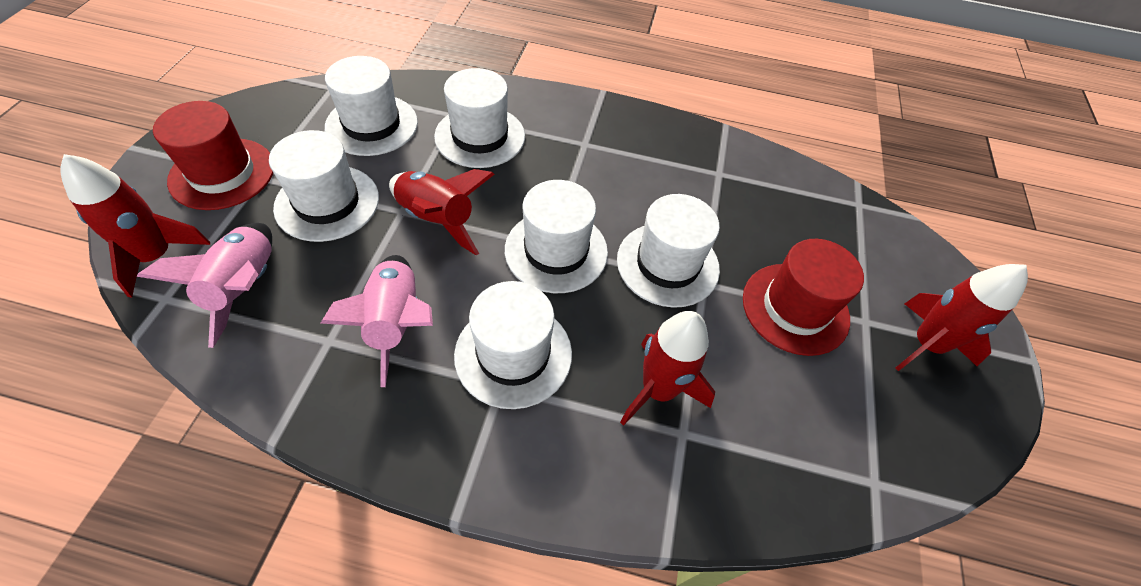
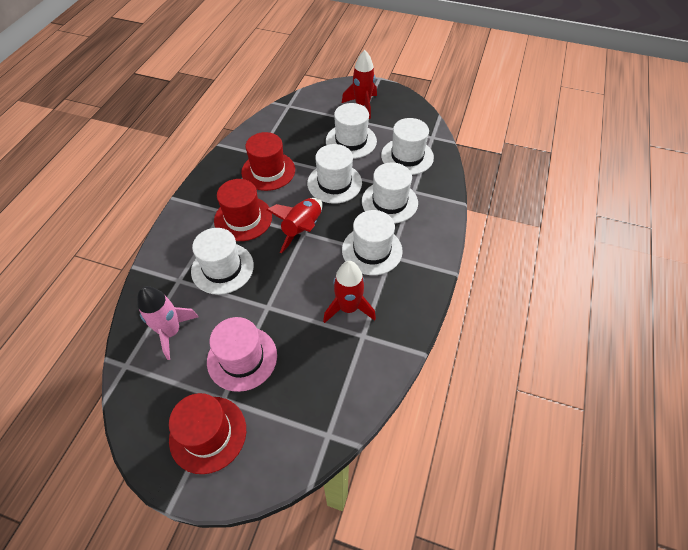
pink hat: none = 0 -> [207,317,277,392] = 1
pink rocket: [137,223,272,348] [321,255,433,387] = 2 -> [138,286,199,360] = 1
red hat: [153,101,273,210] [743,239,864,356] = 2 -> [169,393,246,474] [214,179,272,241] [241,132,295,191] = 3
red rocket: [60,154,210,298] [389,169,495,255] [620,311,715,426] [895,264,1028,371] = 4 -> [266,198,323,253] [323,261,376,323] [342,50,377,119] = 3

